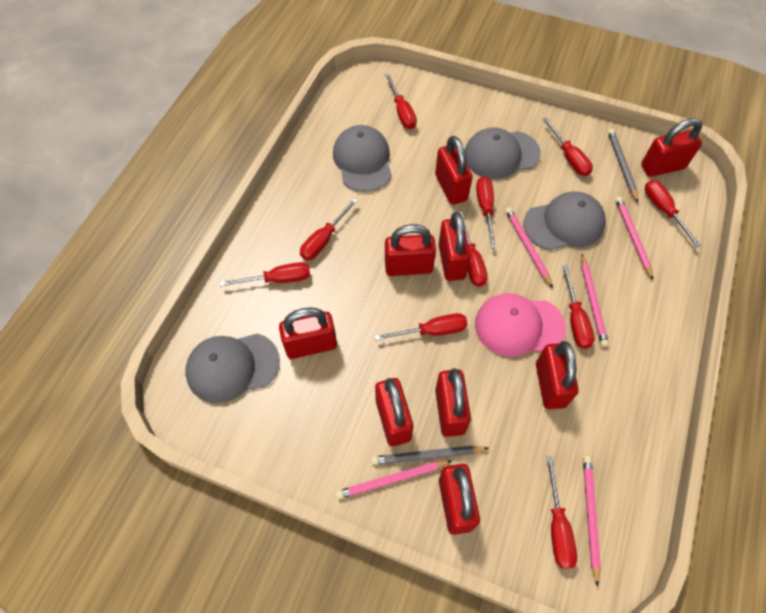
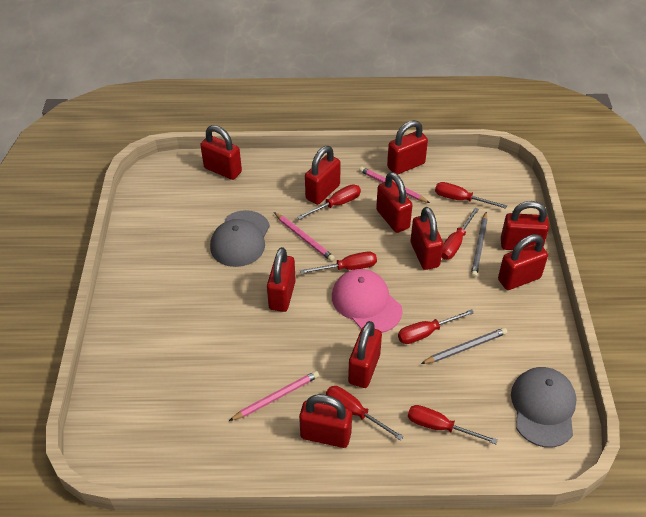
grey cap: [185,334,280,403] [333,125,392,192] [465,127,541,179] [524,191,606,250] = 4 -> [210,210,270,267] [511,367,577,447] = 2
pink pencil: [336,461,452,499] [505,207,553,288] [581,254,609,347] [583,456,601,587] [615,196,653,280] = 5 -> [229,371,319,421] [274,212,335,261] [359,167,430,203] = 3
red padlock: [279,307,337,359] [375,378,413,446] [385,224,436,276] [435,136,473,205] [435,368,471,437] [438,212,471,281] [439,464,480,535] [536,341,579,409] [641,118,702,177] = 9 -> [200,125,242,180] [267,247,296,312] [299,394,352,448] [305,146,341,205] [348,321,382,388] [376,172,412,233] [387,120,428,174] [410,207,443,270] [498,234,548,290] [501,201,549,250] = 10
red screwdriver: [220,262,310,286] [300,198,358,260] [375,313,467,341] [385,73,417,129] [459,212,488,287] [476,176,496,248] [542,118,593,176] [546,456,577,568] [562,266,595,349] [645,180,701,248] = 10 -> [297,184,361,220] [300,252,377,274] [326,386,404,441] [398,309,474,344] [408,405,498,444] [435,182,507,209] [441,208,479,259] = 7

